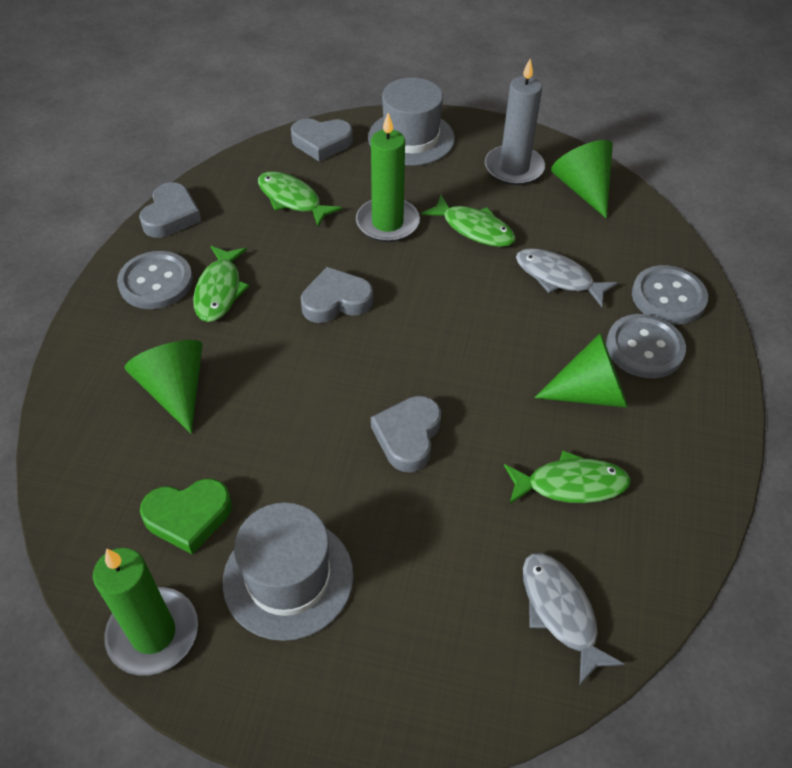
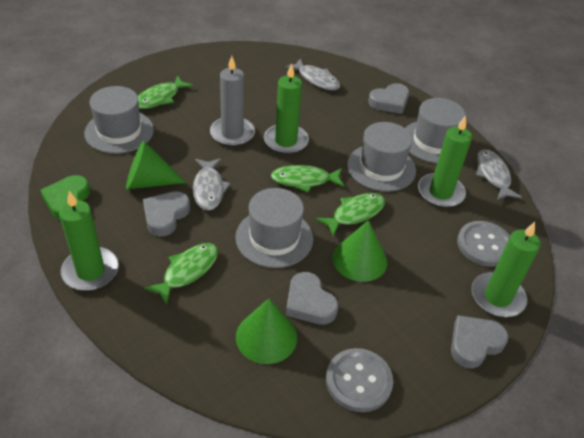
green candle: [93,548,198,676] [356,113,420,242] = 2 -> [59,191,119,291] [264,63,309,154] [418,115,472,208] [471,222,541,317] = 4
grey button: [117,251,193,309] [606,314,686,378] [632,265,708,325] = 3 -> [326,348,393,412] [457,221,510,267] = 2
grey fish: [516,248,618,307] [523,553,624,686] = 2 -> [193,158,231,211] [285,59,340,90] [476,149,522,200] = 3
grey hat: [223,502,354,641] [368,77,455,166] = 2 -> [84,86,154,154] [235,188,313,268] [347,122,416,192] [405,98,466,163] = 4

